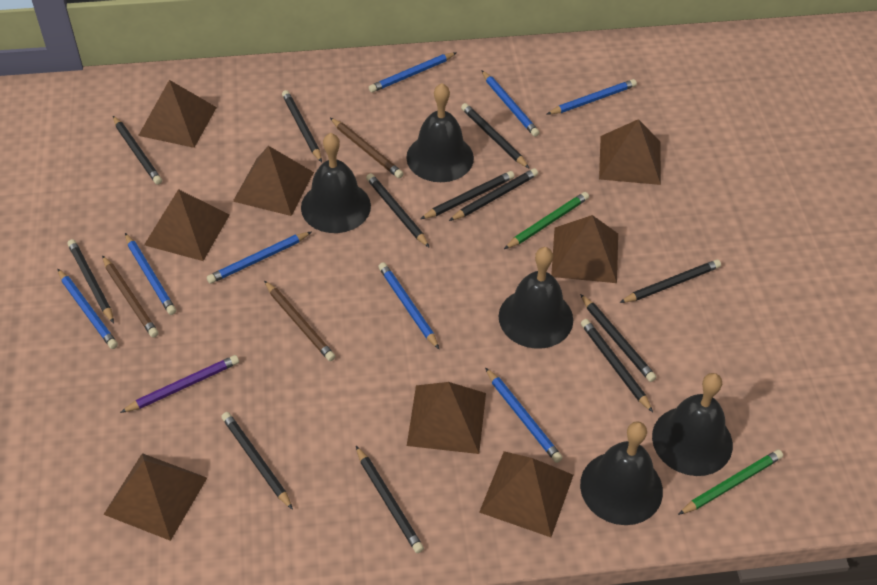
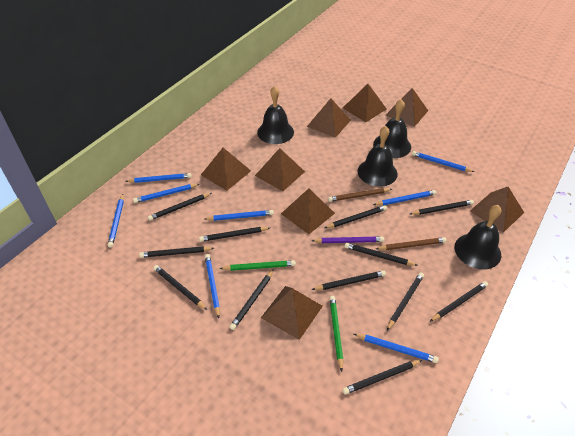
black bell: [301,133,371,233] [406,83,474,182] [499,247,573,349] [580,421,663,525] [652,373,733,476] = 5 -> [257,86,294,144] [358,126,398,187] [373,99,411,158] [454,205,501,269] = 4
brown pencil: [102,255,159,338] [264,280,336,361] [330,118,403,178] = 3 -> [328,188,392,202] [376,237,447,250] = 2

